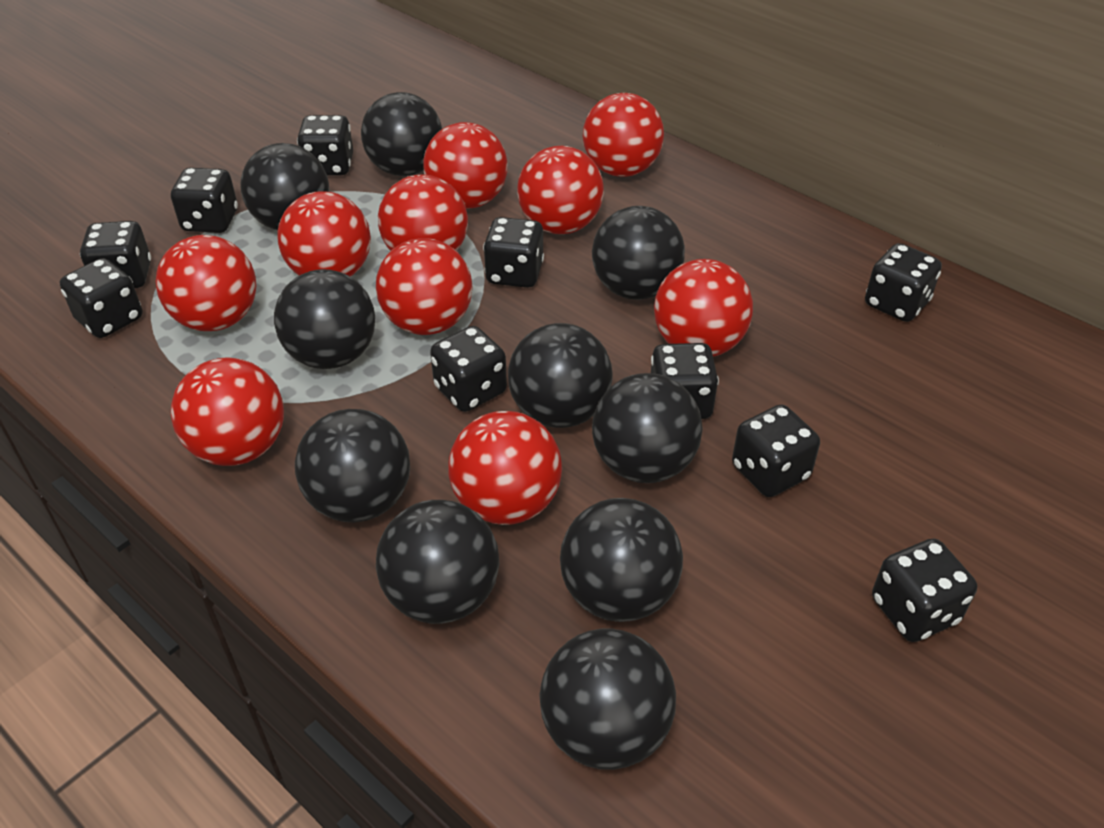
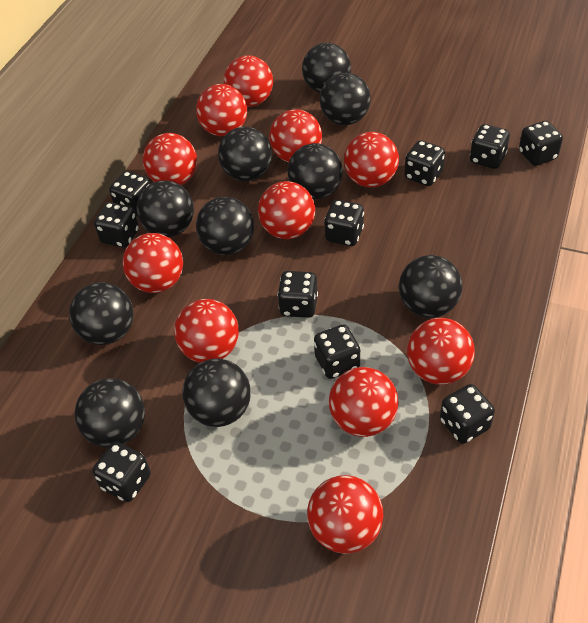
red ball: [156,235,256,331] [171,357,284,466] [277,191,371,276] [376,238,473,335] [378,174,468,251] [423,122,508,209] [448,411,562,525] [517,146,604,234] [583,93,664,177] [654,259,753,357] = 10 -> [123,233,183,293] [143,133,197,185] [174,299,239,363] [196,84,247,136] [224,55,273,107] [258,181,315,239] [269,109,322,162] [307,475,383,554] [329,367,399,437] [344,132,399,188] [407,318,475,385] = 11

